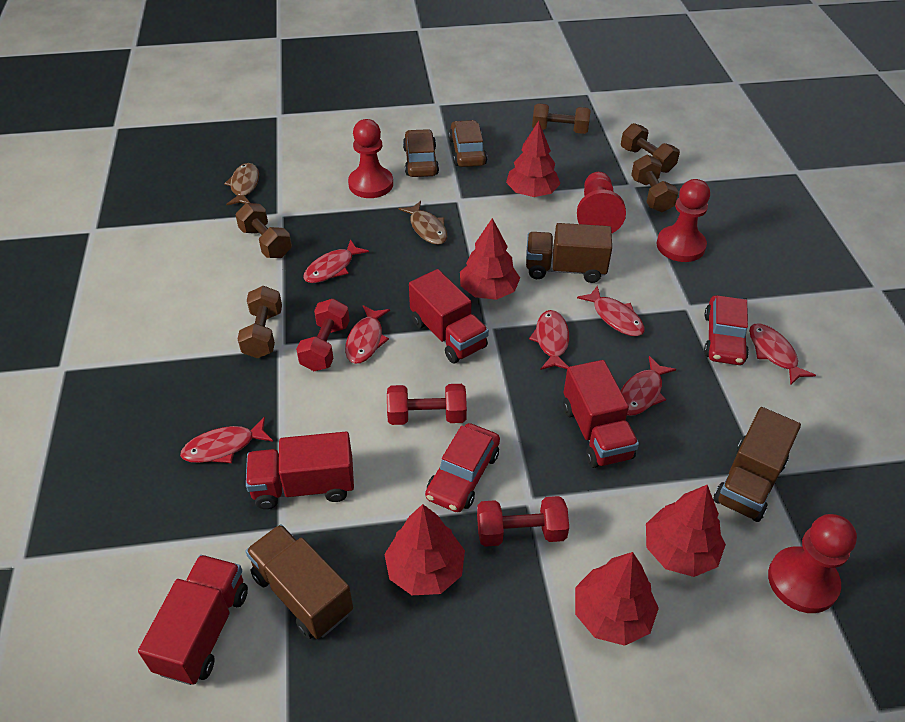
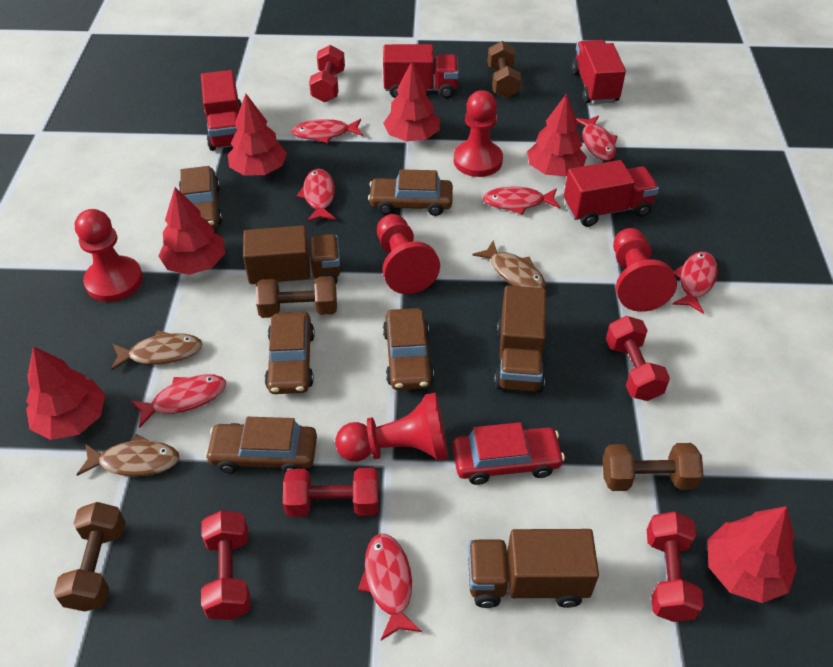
brown car: [403,129,439,177] [449,120,487,167] = 2 -> [179,166,222,228] [205,417,317,473] [265,312,315,394] [368,169,453,216] [383,308,434,390] = 5
brown dumbbell: [235,203,292,258] [237,286,282,359] [532,103,591,134] [621,123,680,173] [631,154,679,212] = 5 -> [54,502,125,611] [256,276,337,318] [488,41,521,98] [602,443,704,491] = 4
brown fish: [224,163,259,205] [399,201,447,245] = 2 -> [77,434,179,477] [111,330,202,371] [472,240,546,288] = 3
red car: [425,423,500,512] [704,295,749,365] = 2 -> [452,422,565,485] = 1
red dumbbell: [296,298,350,371] [387,384,467,425] [477,496,569,547] = 3 -> [201,510,250,620] [283,468,379,517] [309,45,345,102] [606,316,670,401] [647,512,704,622] = 5
red pawn: [348,119,393,198] [577,172,626,233] [657,179,710,262] [768,514,857,613] = 4 -> [75,209,143,302] [335,393,448,462] [377,214,440,294] [454,90,503,177] [613,228,677,312] = 5
red tree: [384,504,465,595] [460,218,520,300] [506,121,560,197] [575,552,659,646] [646,485,726,577] = 5 -> [26,346,105,440] [159,187,225,275] [228,94,287,176] [383,61,440,142] [527,93,587,177] [707,506,797,603] = 6

